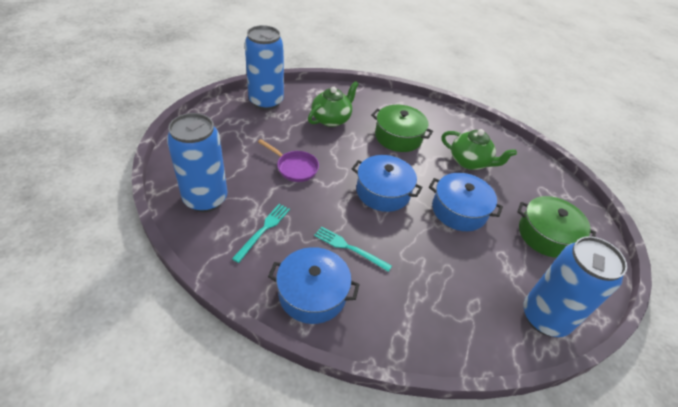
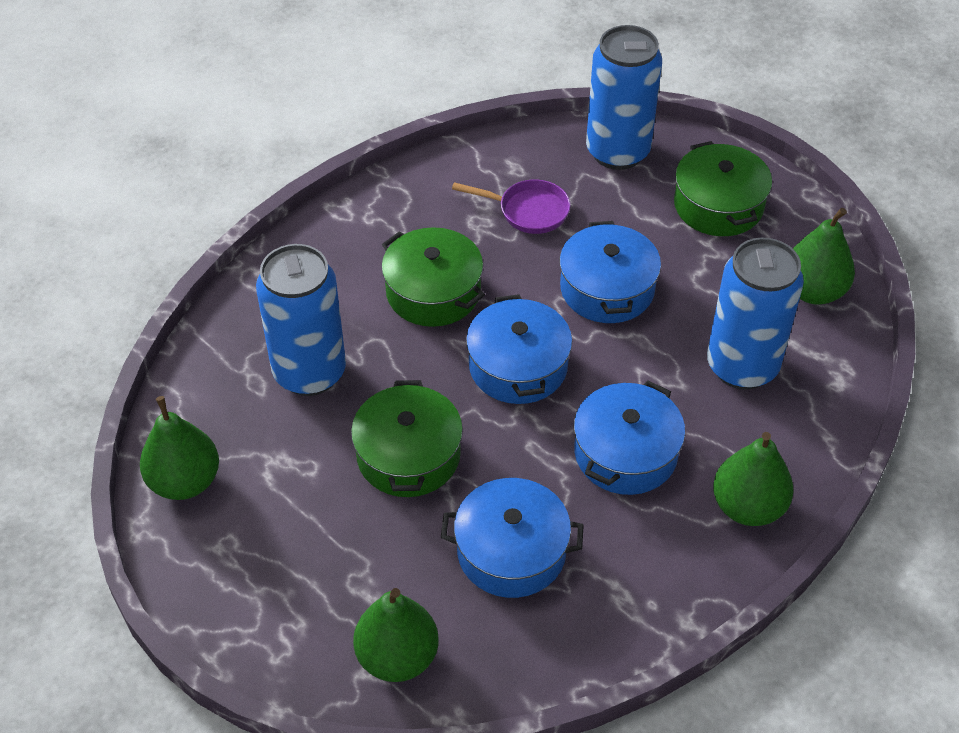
blue pot: [268,247,360,324] [352,155,423,212] [429,173,503,231] = 3 -> [441,478,584,598] [466,294,572,404] [559,221,661,323] [574,381,685,495] = 4
green pear: none = 0 -> [140,396,219,500] [353,588,438,682] [713,432,794,526] [793,208,855,305] = 4
green pot: [371,105,433,152] [517,196,596,258] = 2 -> [351,380,463,497] [382,227,485,327] [674,141,772,236] = 3
green teapot: [308,81,359,127] [441,129,517,170] = 2 -> none = 0
turquoise fork: [232,204,290,263] [314,226,392,272] = 2 -> none = 0

